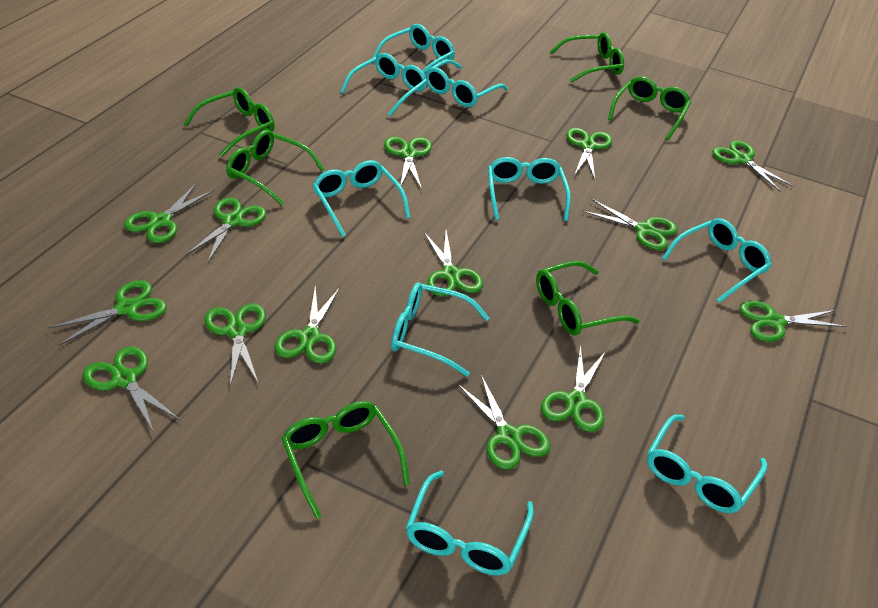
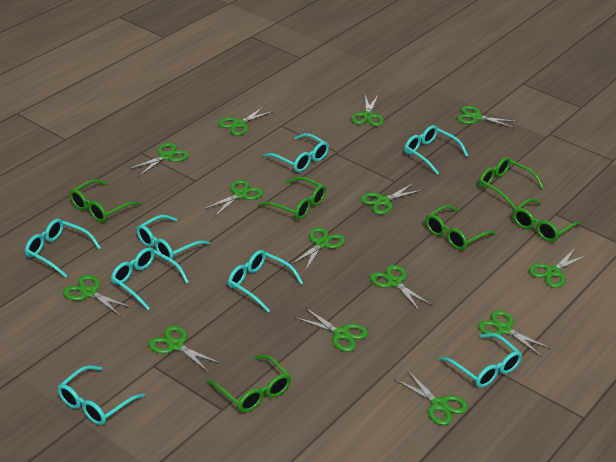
turquoise glasses: [313,160,410,237] [340,53,427,116] [372,24,455,74] [391,283,490,377] [406,471,534,576] [425,59,508,107] [488,157,571,221] [647,414,767,513] [662,218,772,303] = 9 -> [25,219,101,278] [57,365,145,425] [111,248,189,310] [137,215,210,261] [228,250,303,312] [263,133,329,172] [404,125,468,175] [439,333,522,388] = 8

